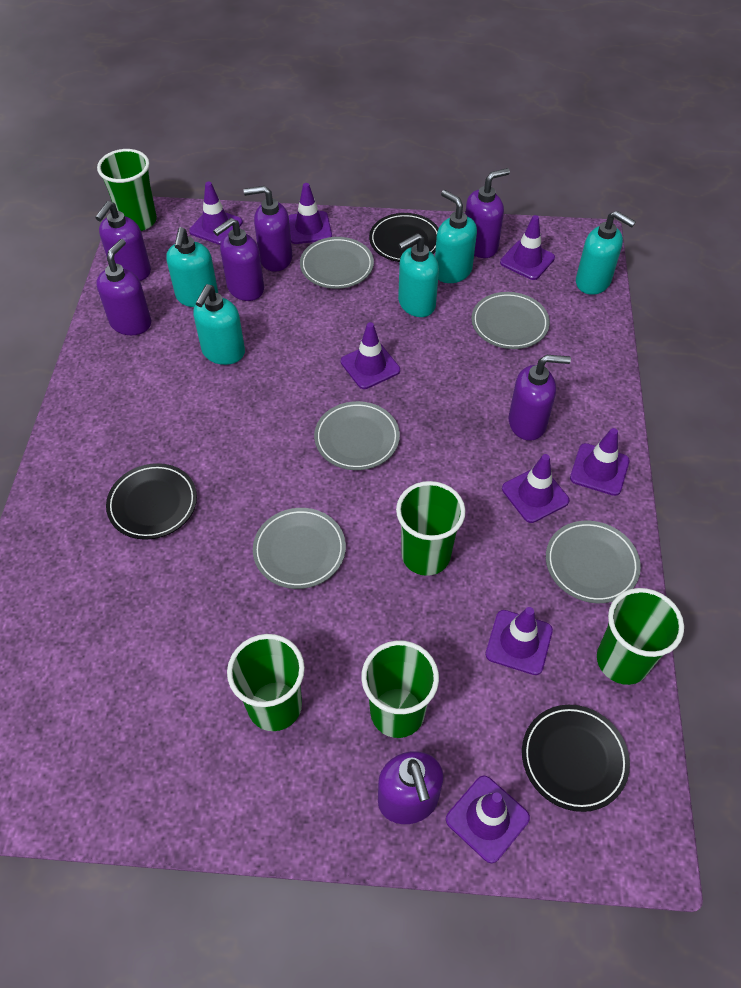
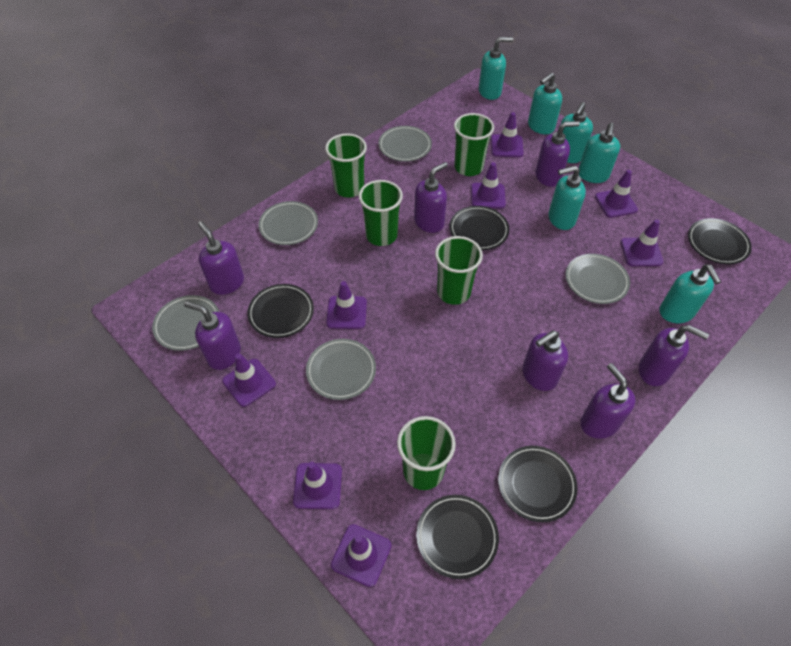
black plate: [106,463,197,540] [369,213,439,262] [522,705,630,812] = 3 -> [247,284,314,338] [416,495,499,579] [449,206,509,250] [498,446,578,522] [688,218,752,264] = 5
turquoise soap dispenser: [166,227,218,307] [193,284,245,365] [398,233,439,317] [435,190,477,283] [576,211,636,295] = 5 -> [479,37,513,100] [528,73,562,134] [548,165,586,230] [561,102,593,163] [579,123,620,183] [659,264,721,323] = 6

